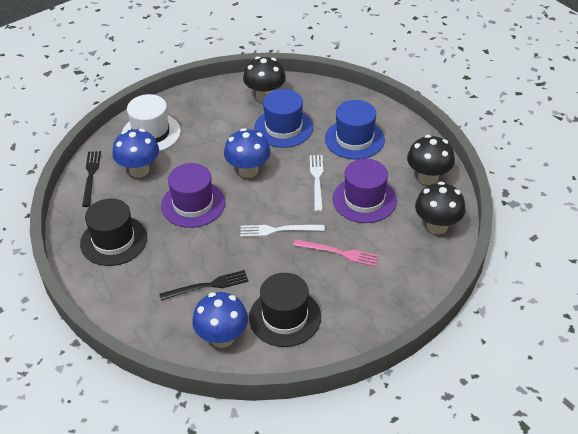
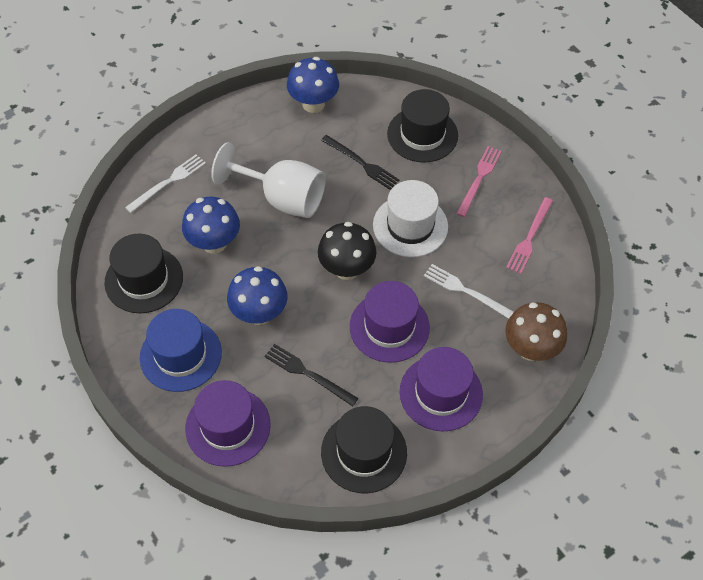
black hat: [80,198,147,266] [249,273,321,347] = 2 -> [104,234,183,313] [321,406,407,493] [387,89,458,163] = 3
black mushroom: [243,56,286,102] [407,135,455,185] [415,182,466,234] = 3 -> [318,222,377,280] = 1
blue hat: [254,89,313,148] [325,100,385,160] = 2 -> [140,309,222,392] = 1
brown mushroom: none = 0 -> [505,302,567,361] = 1
pink fork: [293,239,379,267] = 1 -> [456,146,502,217] [506,197,553,274] = 2
purple hat: [161,163,225,228] [333,159,397,223] = 2 -> [185,380,271,467] [350,281,430,363] [400,347,483,432] = 3
white goblet: none = 0 -> [211,142,326,218] = 1

